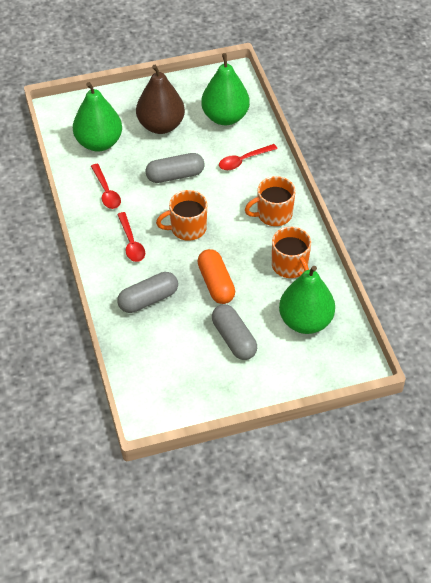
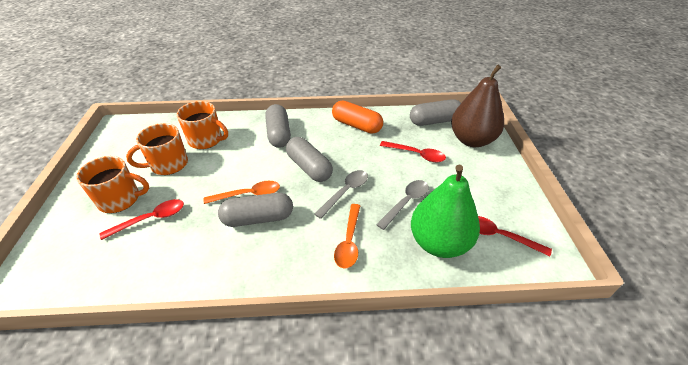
green pear: [73,82,122,152] [201,53,250,125] [279,266,335,334] = 3 -> [411,165,480,258] = 1
grey capsule: [117,272,178,313] [145,153,205,183] [212,304,257,360] = 3 -> [218,193,293,227] [265,104,291,148] [286,137,333,182] [410,99,461,126] = 4
grey spoon: none = 0 -> [314,170,368,219] [376,180,429,230] = 2
orange spoon: none = 0 -> [204,181,280,204] [334,204,360,269] = 2

